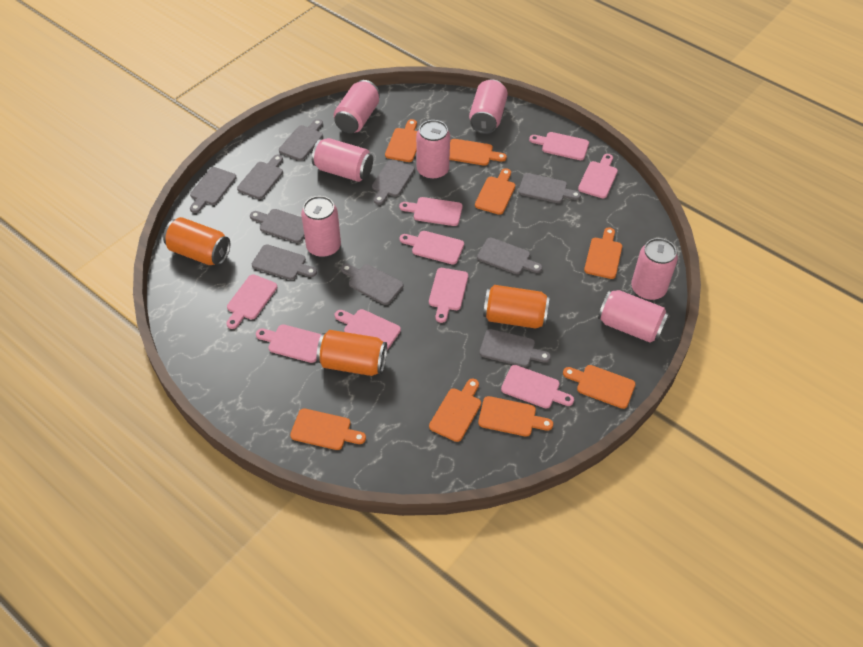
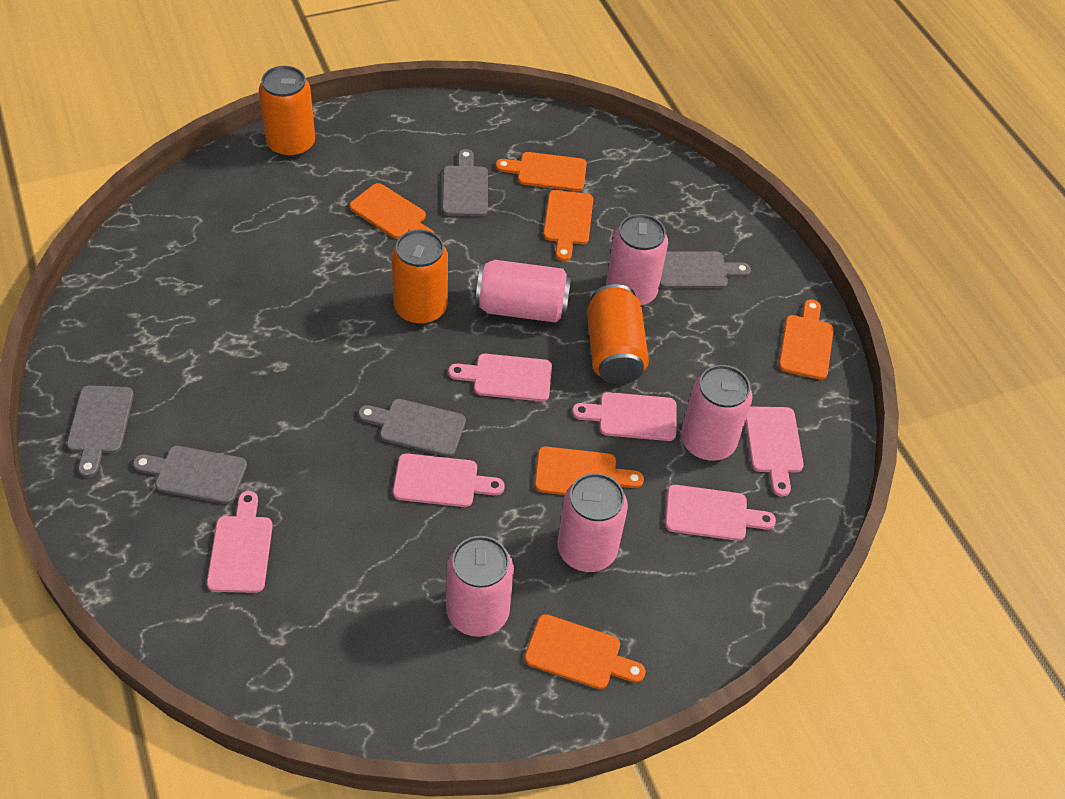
grey cutting board: [190,167,236,213] [237,155,283,199] [250,209,305,243] [252,244,317,280] [279,119,323,161] [341,264,403,305] [372,159,415,205] [477,238,542,274] [480,329,551,367] [518,173,581,203] = 10 -> [67,385,134,477] [133,446,247,504] [358,399,466,457] [442,149,488,217] [659,251,751,289] = 5
orange cutting board: [290,408,366,450] [385,119,417,162] [429,379,481,442] [450,139,507,166] [475,168,515,215] [478,396,553,437] [563,365,635,409] [584,227,622,279] = 8 -> [349,183,434,239] [496,152,587,191] [524,614,646,689] [535,446,644,495] [543,190,593,261] [779,299,834,380] = 6
pink can: [301,196,341,257] [312,138,373,182] [334,80,380,133] [416,120,450,180] [469,79,508,134] [598,290,669,343] [631,238,678,300] = 7 -> [446,536,514,637] [476,260,571,323] [557,473,628,572] [606,214,668,306] [681,365,752,461] = 5
pink cutting board: [226,274,277,329] [256,324,321,363] [335,309,401,350] [399,197,463,226] [399,231,464,264] [429,268,468,323] [501,365,574,409] [529,132,589,160] [578,154,618,198] = 9 -> [207,491,273,593] [393,453,505,507] [448,354,552,401] [572,392,676,441] [665,485,776,541] [745,407,804,497] = 6

